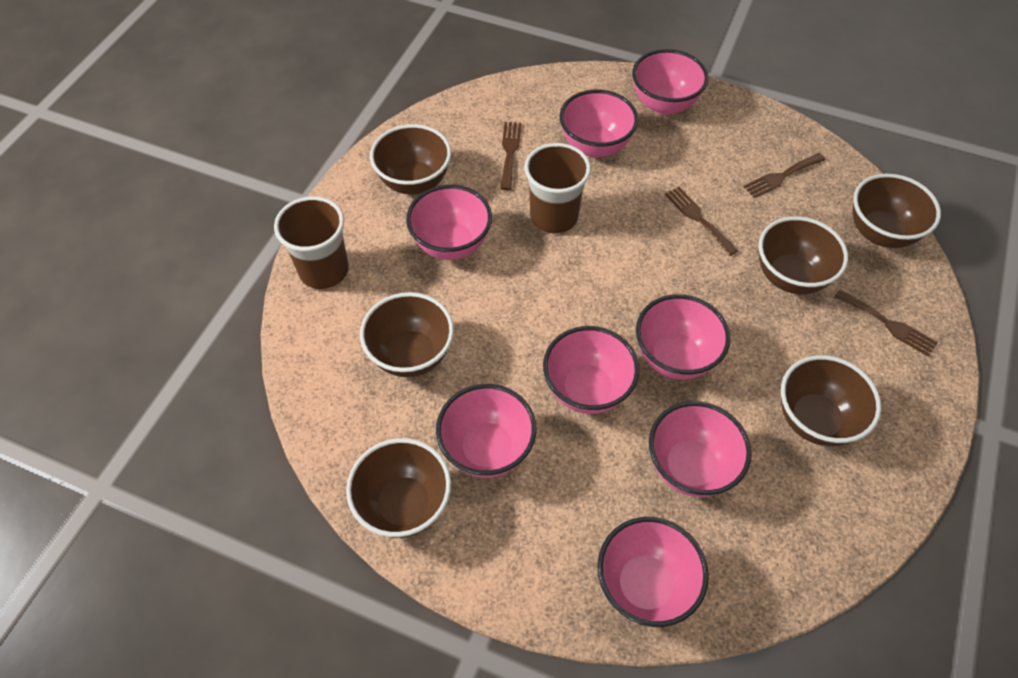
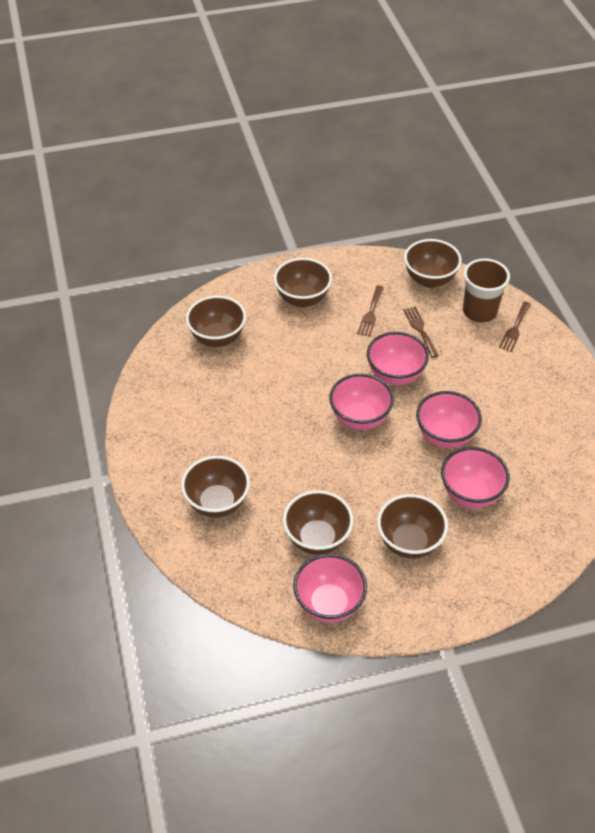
brown cup: [274,196,349,289] [524,143,591,234] = 2 -> [463,258,510,323] = 1
brown fork: [500,122,521,190] [665,187,738,256] [743,153,825,198] [834,289,938,357] = 4 -> [357,286,384,337] [403,306,439,358] [499,301,531,352] = 3
pink bowl: [406,185,492,260] [436,384,536,478] [543,326,640,414] [560,90,638,157] [597,517,709,627] [632,49,708,115] [636,294,731,380] [649,401,752,497] = 8 -> [293,554,367,623] [329,374,394,430] [367,332,429,385] [416,391,482,448] [441,447,510,508] = 5

